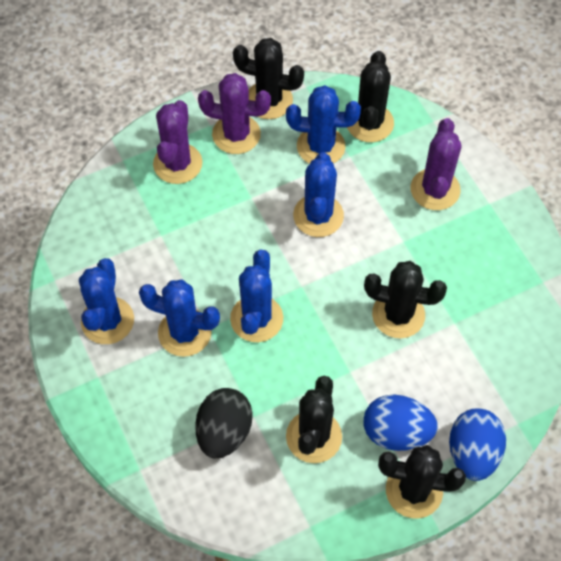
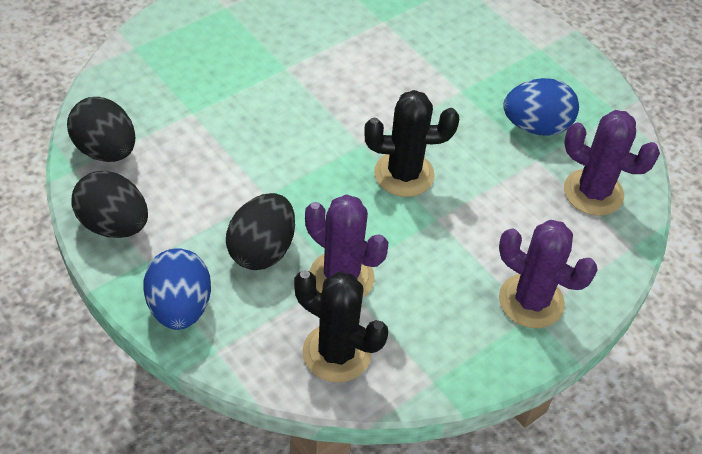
black cactus: [233,38,304,119] [286,376,342,463] [347,51,394,142] [364,261,447,338] [378,445,466,519] = 5 -> [294,270,388,382] [364,90,459,197] = 2
black egg: [195,388,253,458] = 1 -> [67,97,135,162] [71,171,148,238] [226,193,295,270] = 3
blue cactus: [79,258,134,344] [139,279,220,357] [230,249,283,342] [286,85,361,164] [293,152,344,237] = 5 -> none = 0

